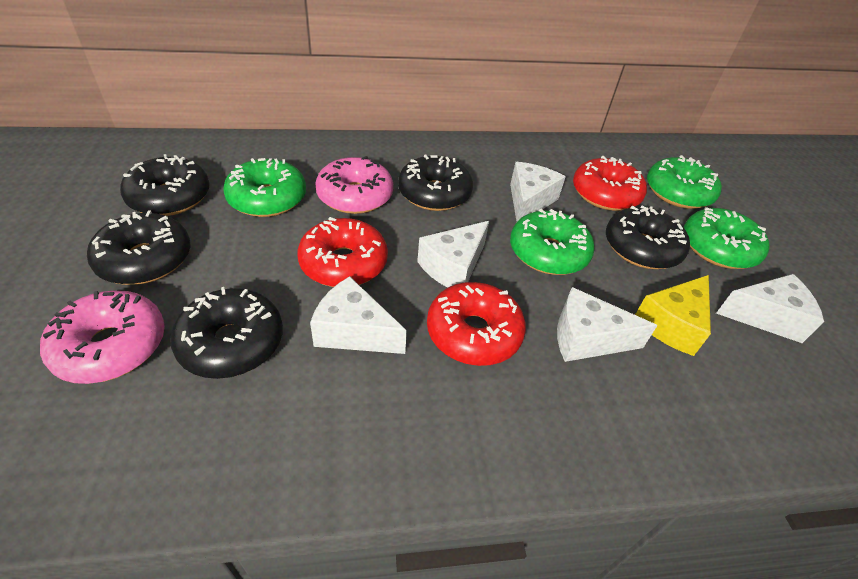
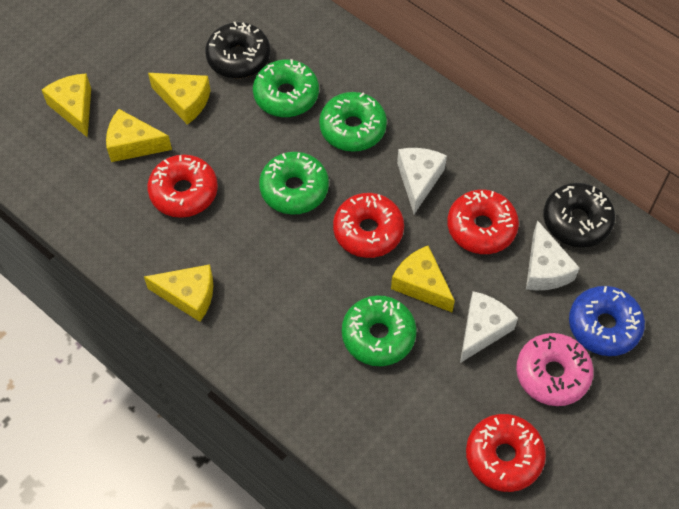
black donut: [87,211,190,285] [120,154,210,216] [170,287,283,379] [398,154,473,211] [606,206,690,269] = 5 -> [205,22,271,78] [543,183,615,247] = 2
blue donut: none = 0 -> [569,286,645,356] = 1
pink donut: [40,290,165,384] [315,156,393,214] = 2 -> [516,333,594,406] = 1
red donut: [297,217,388,287] [427,282,526,366] [573,156,647,211] = 3 -> [147,155,218,218] [333,193,404,258] [447,190,519,254] [466,414,546,492] = 4
white cheese: [310,276,407,354] [417,221,489,287] [510,162,566,222] [557,287,658,362] [716,274,824,343] = 5 -> [397,148,447,214] [460,291,518,363] [526,220,580,290] = 3
yellow cheese: [635,275,711,356] = 1 -> [42,74,91,137] [106,109,172,162] [144,264,213,322] [148,73,210,125] [391,246,455,312] = 5

